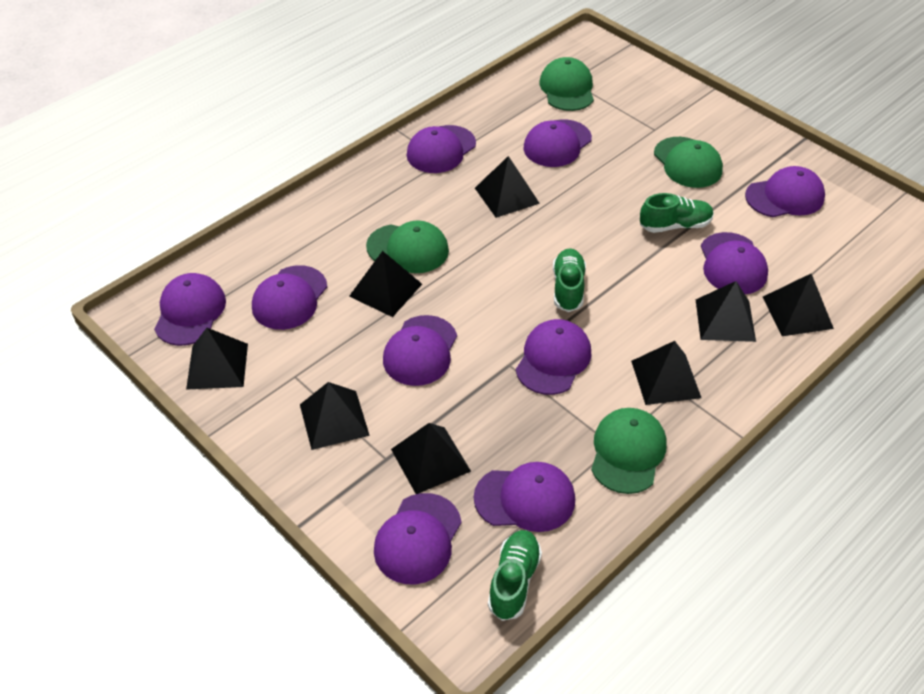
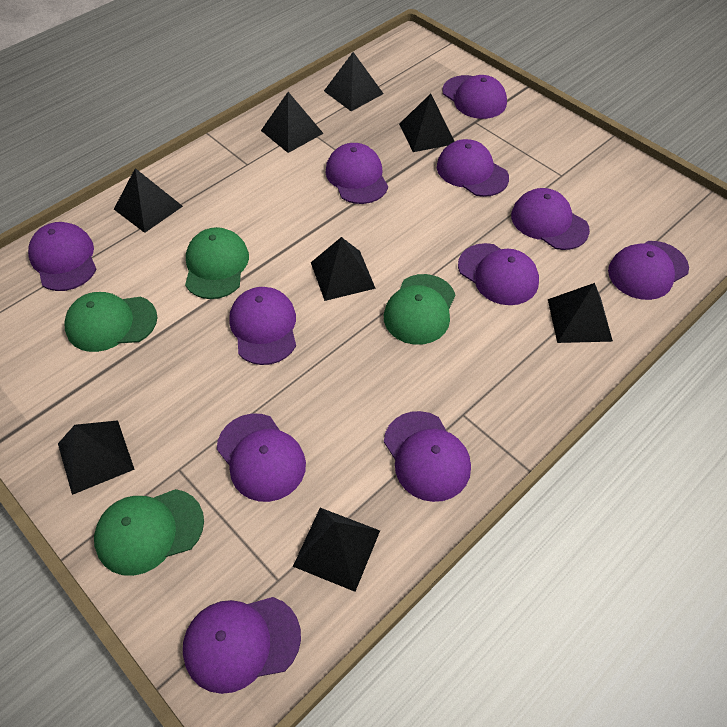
green shoe: [488,530,542,621] [553,248,586,312] [640,193,714,233] = 3 -> none = 0
purple cap: [154,273,226,346] [252,265,327,330] [374,493,462,584] [383,315,457,386] [407,125,476,173] [474,462,575,532] [516,319,591,395] [524,119,592,167] [701,232,768,294] [745,166,825,217] = 10 -> [28,222,96,291] [183,597,301,694] [217,413,306,502] [229,287,296,365] [325,143,388,204] [384,411,471,502] [437,139,509,197] [442,75,507,119] [458,243,539,305] [511,188,590,250] [608,241,689,300] = 11

